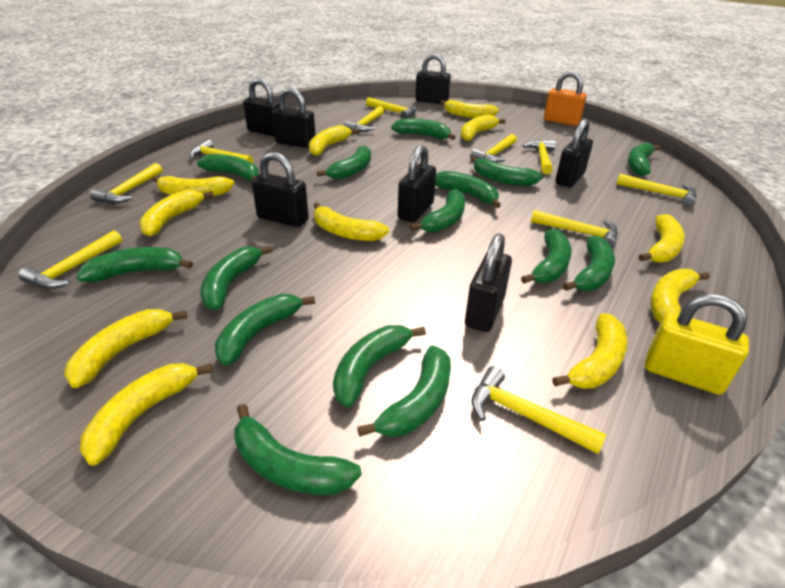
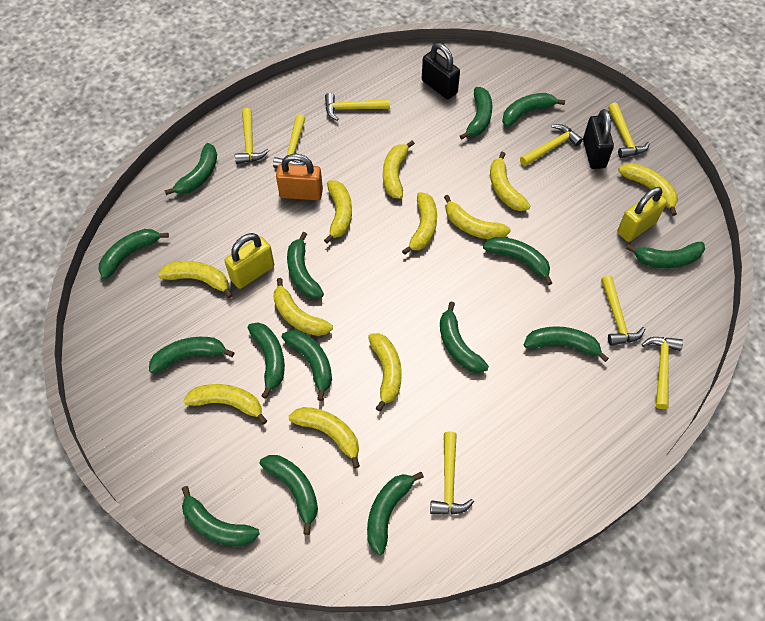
black padlock: [243,78,279,137] [252,152,309,227] [272,88,316,148] [398,145,436,222] [415,54,451,104] [465,233,512,332] [555,119,593,187] = 7 -> [422,43,460,99] [583,109,614,169] = 2
yellow hammer: [18,230,122,289] [90,163,162,204] [189,139,253,164] [343,106,384,132] [366,97,418,119] [470,134,517,163] [471,366,607,454] [523,140,556,174] [531,210,618,248] [616,173,697,207] = 10 -> [235,108,269,164] [273,114,306,168] [325,93,390,121] [430,431,474,515] [520,124,583,166] [601,275,645,346] [608,103,650,158] [641,337,683,409] = 8
yellow padlock: [645,294,749,395] = 1 -> [225,233,274,289] [617,187,667,242] = 2

